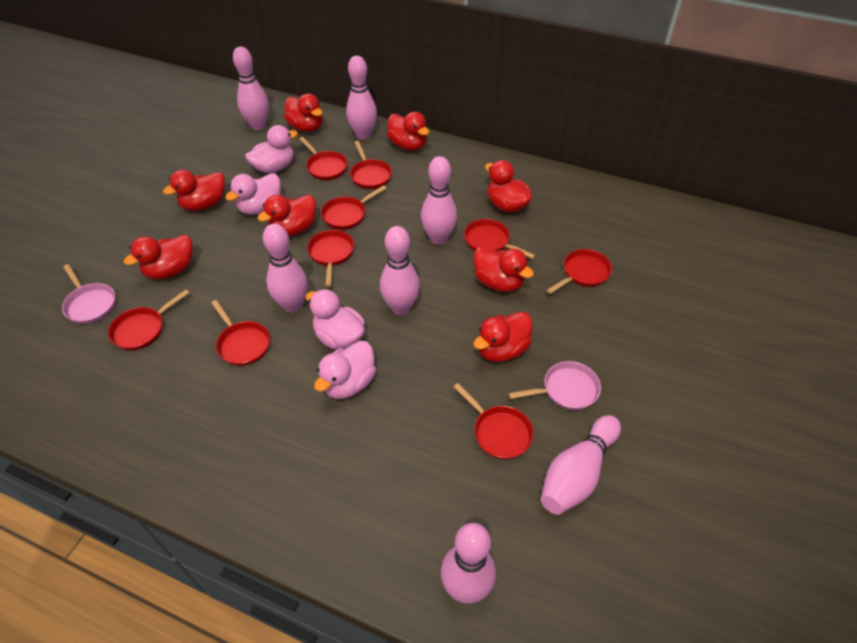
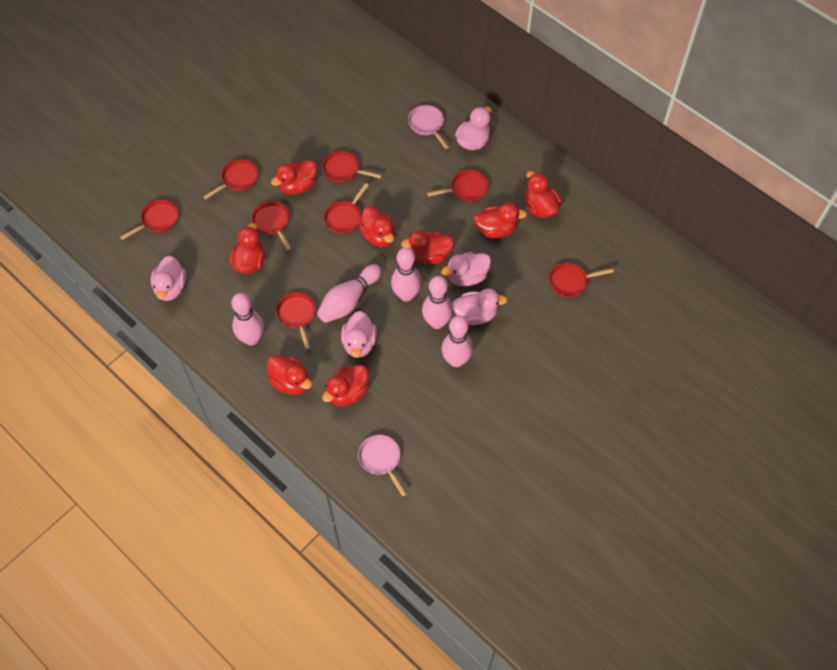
pink bowling pin: [233,47,269,130] [263,224,307,313] [346,56,377,140] [380,226,420,315] [421,156,457,245] [441,523,496,604] [541,415,621,515] = 7 -> [231,293,264,345] [317,264,381,323] [391,247,422,301] [422,276,453,329] [442,316,473,367] = 5
pink duck: [225,173,281,215] [245,125,298,173] [306,289,365,349] [314,341,376,399] = 4 -> [151,256,186,301] [341,311,377,358] [441,252,491,286] [452,289,507,325] [455,107,492,150] = 5
red pan: [108,289,190,350] [211,300,270,366] [300,137,348,180] [307,230,354,287] [321,185,387,230] [350,141,392,189] [454,383,534,460] [464,219,536,259] [547,249,612,294] = 9 -> [120,200,179,240] [203,159,258,199] [252,201,292,250] [276,293,316,350] [322,151,382,182] [324,183,369,234] [427,170,488,202] [549,263,614,298] = 8

